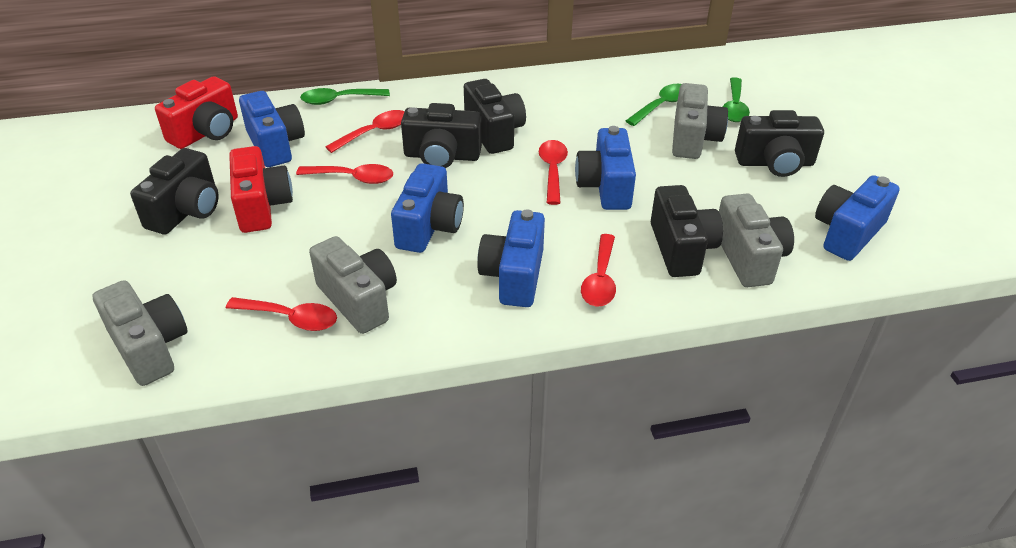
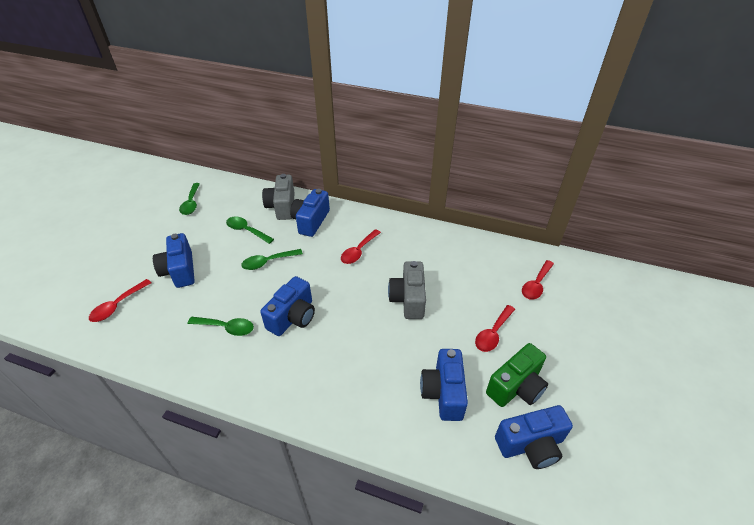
black camera: [130,148,219,234] [401,103,482,168] [464,79,526,154] [651,185,723,277] [735,110,824,177] = 5 -> none = 0
green camera: none = 0 -> [486,343,548,407] = 1
green spoon: [300,88,390,105] [626,84,681,126] [723,77,750,122] = 3 -> [179,183,200,215] [188,317,254,336] [226,217,274,244] [241,249,303,270] = 4
grey camera: [92,280,187,386] [309,236,397,334] [672,83,728,159] [719,194,794,287] = 4 -> [262,174,295,220] [388,261,426,319] = 2
red camera: [155,76,238,149] [229,146,293,233] = 2 -> none = 0
red spoon: [226,297,337,331] [296,164,393,184] [325,110,405,153] [539,140,568,205] [581,234,616,306] = 5 -> [89,279,152,322] [341,229,381,264] [475,305,515,352] [522,260,554,300] = 4

